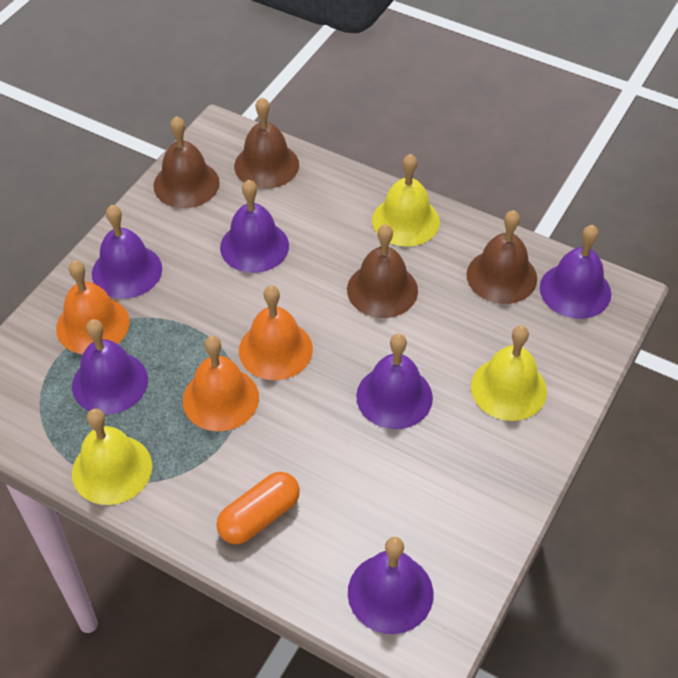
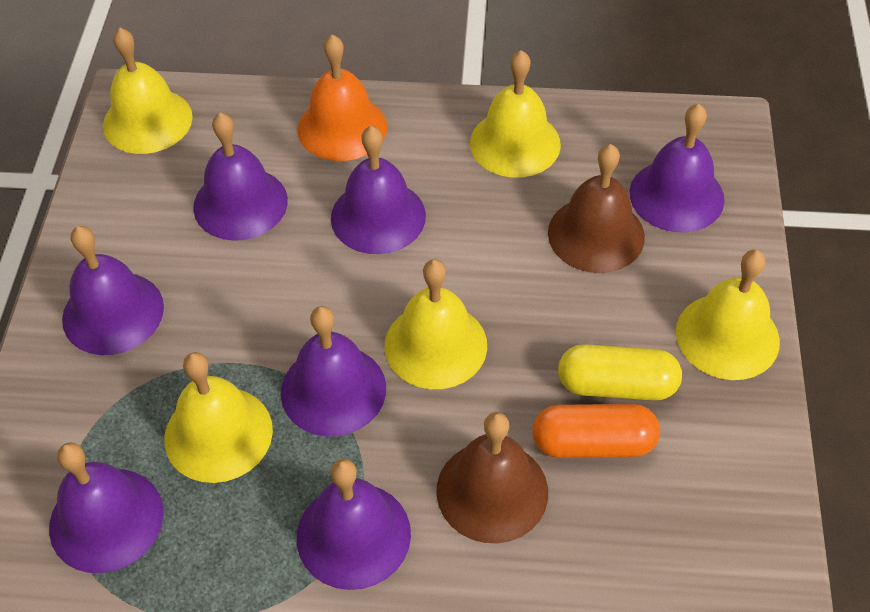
brown bell: [154,116,220,208] [234,97,299,189] [347,224,418,318] [467,210,537,304] = 4 -> [436,412,548,543] [548,144,645,273] = 2
orange bell: [56,260,129,354] [183,336,259,431] [239,285,313,380] = 3 -> [298,34,387,161] = 1
purple bell: [72,319,148,415] [92,205,162,299] [220,180,289,273] [348,537,433,634] [356,334,433,429] [540,225,611,319] = 6 -> [49,442,163,573] [62,226,164,355] [193,112,288,241] [281,306,386,436] [297,459,411,590] [331,126,426,254] [630,104,725,233] = 7
yellow bell: [72,409,152,505] [372,154,440,247] [471,326,547,421] = 3 -> [103,28,193,154] [164,352,273,483] [385,259,487,389] [470,50,561,178] [676,250,780,380] = 5
yellow capsule: none = 0 -> [558,344,682,401] = 1

